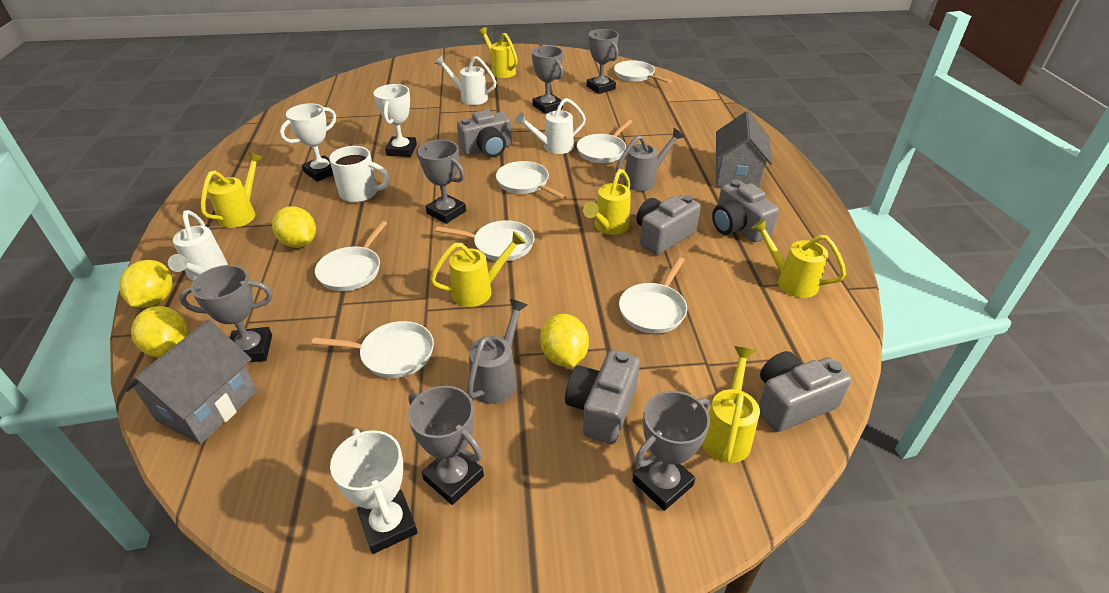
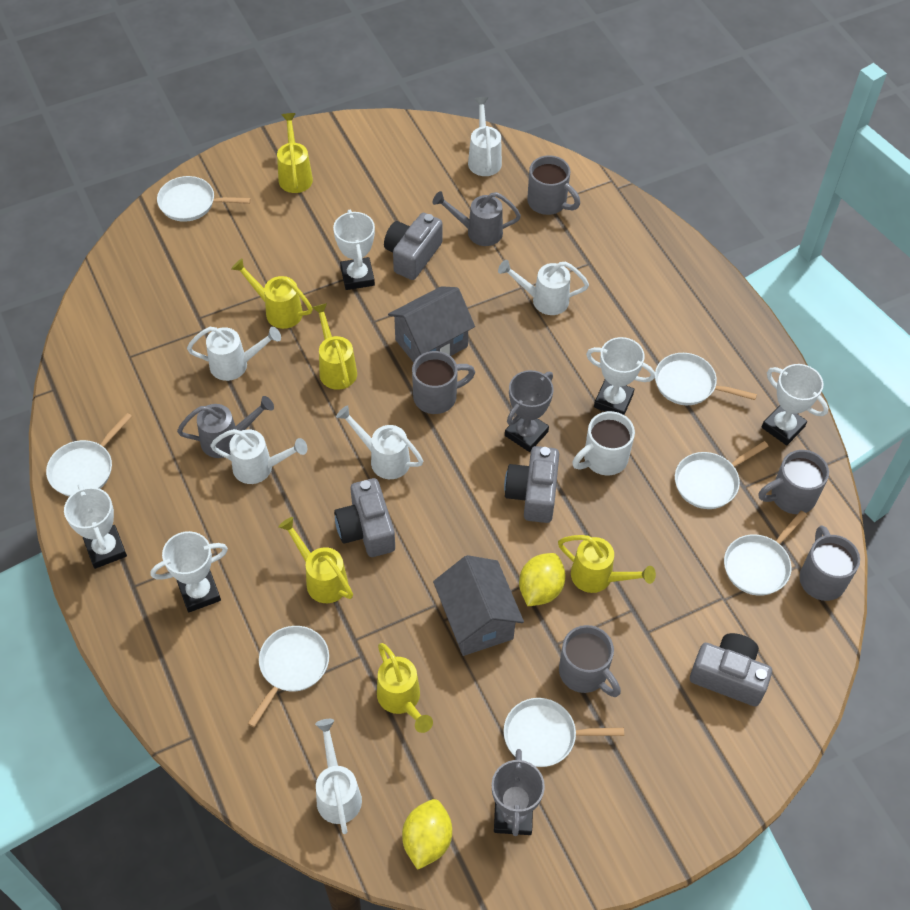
grey camera: [457,110,512,157] [565,350,640,444] [636,195,701,255] [712,180,779,242] [759,351,852,432] = 5 -> [334,478,395,557] [384,213,443,280] [504,446,559,523] [690,633,772,706] = 4
grey mug: none = 0 -> [412,351,475,414] [527,155,580,215] [559,625,621,697] [759,450,829,514] [799,525,860,601] = 5
grey trophy: [179,265,272,363] [408,386,484,505] [416,140,466,224] [532,46,563,114] [587,29,619,94] [632,391,710,511] = 6 -> [492,749,545,836] [505,370,554,452] = 2
white trophy: [280,103,336,182] [330,429,418,554] [373,84,417,157] = 3 -> [64,484,127,569] [151,531,228,612] [333,210,375,290] [586,337,655,415] [762,364,828,445] = 5
white watering can: [168,210,228,281] [435,55,497,105] [515,98,586,154] = 3 -> [187,327,281,381] [210,429,307,484] [315,719,362,834] [336,405,423,479] [468,97,502,176] [498,260,589,315] = 6
yellow lemon: [119,260,173,308] [131,306,187,357] [272,206,316,248] [540,314,589,367] = 4 -> [402,799,452,870] [519,553,565,606] = 2

